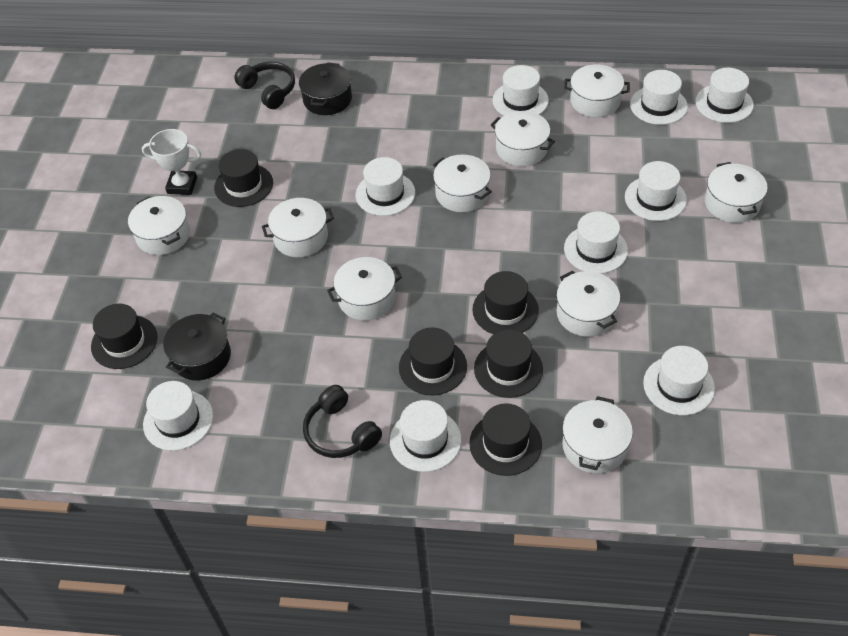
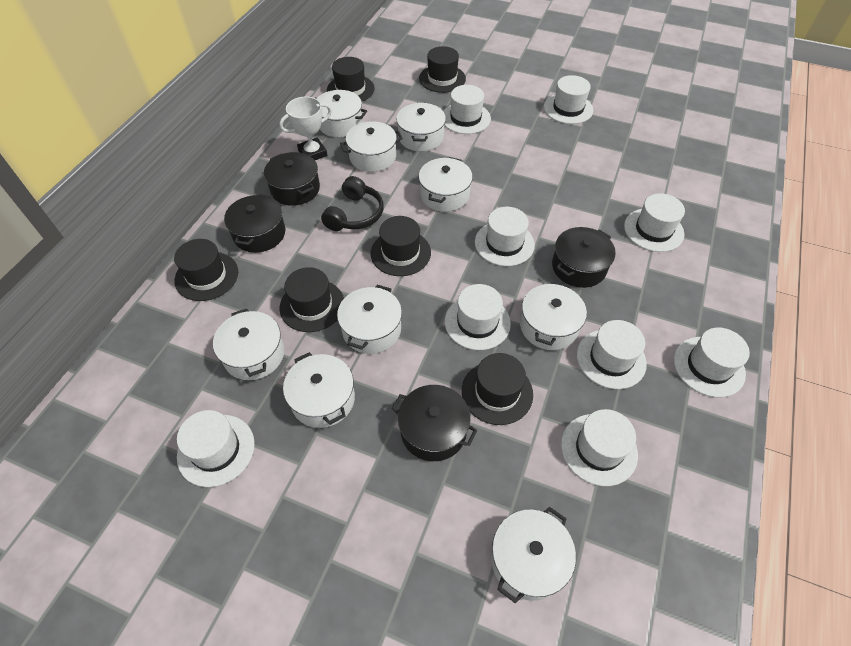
black headphones: [234,62,295,109] [303,385,382,458] = 2 -> [321,176,384,231] = 1
black pot: [163,313,231,380] [299,62,352,115] = 2 -> [224,194,285,253] [264,152,320,206] [391,385,478,461] [552,227,616,288] = 4

